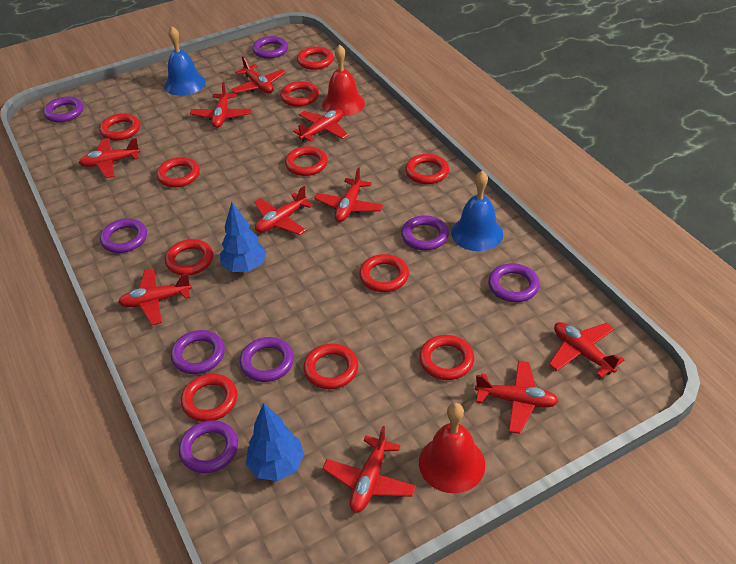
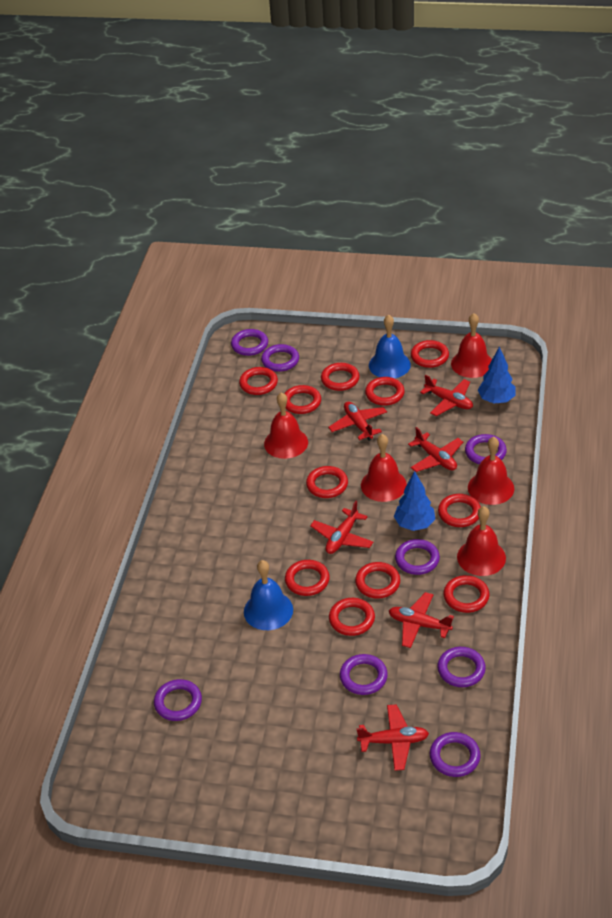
red bell: [322,44,365,116] [419,403,485,493] = 2 -> [264,392,308,459] [361,434,407,502] [451,313,492,378] [457,506,506,576] [468,437,514,505] = 5
red plane: [79,138,140,178] [118,268,192,325] [190,82,252,128] [231,56,286,93] [254,186,313,235] [293,109,348,143] [314,167,383,222] [322,426,416,513] [475,360,559,434] [549,322,624,378] = 10 -> [310,501,373,554] [328,402,387,441] [356,704,429,771] [389,592,454,648] [408,427,463,472] [420,375,473,416] = 6

